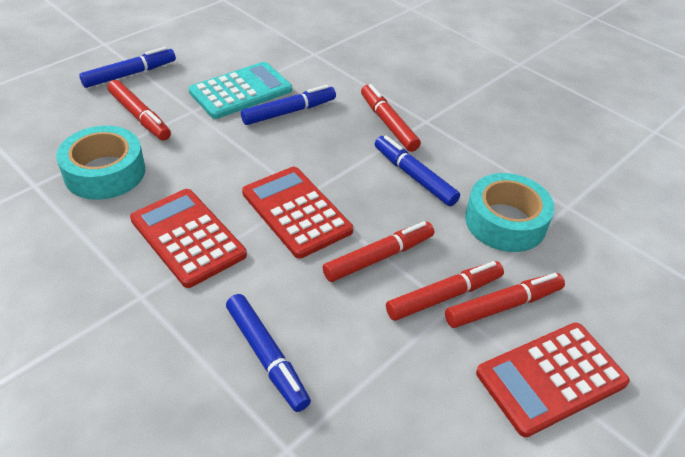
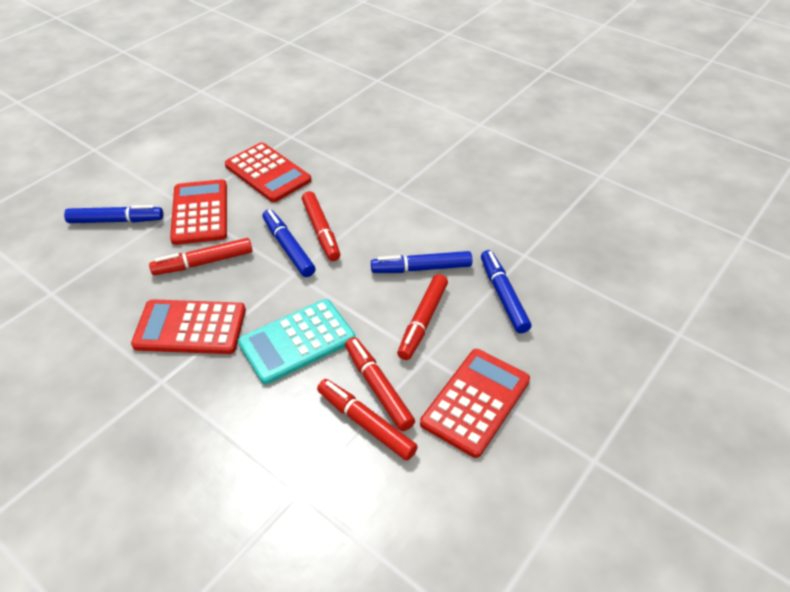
red calculator: [130,189,247,288] [242,167,353,259] [476,322,630,437] = 3 -> [131,299,246,354] [170,179,227,245] [225,142,311,202] [420,349,530,458] = 4
turquoise tape: [56,126,145,200] [465,173,555,252] = 2 -> none = 0

